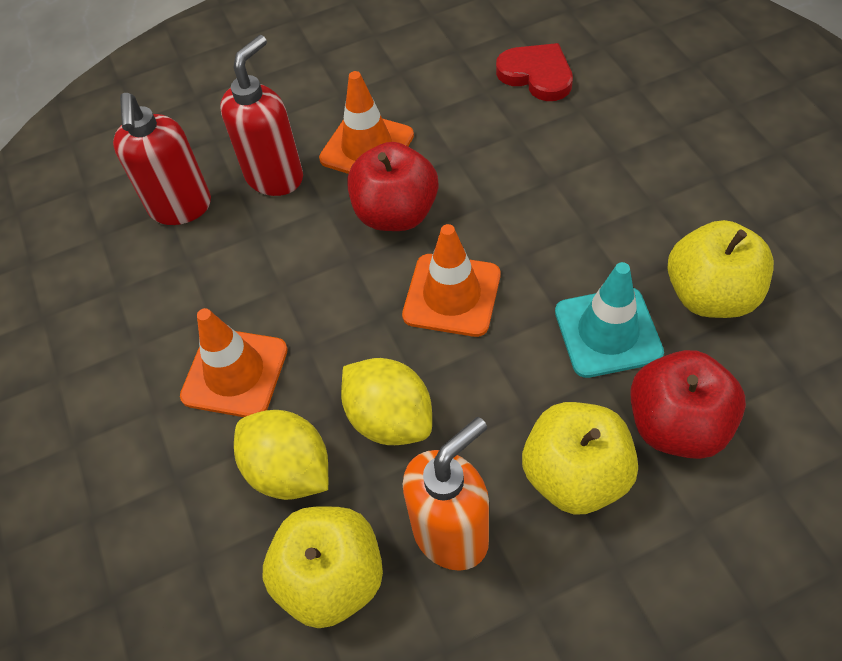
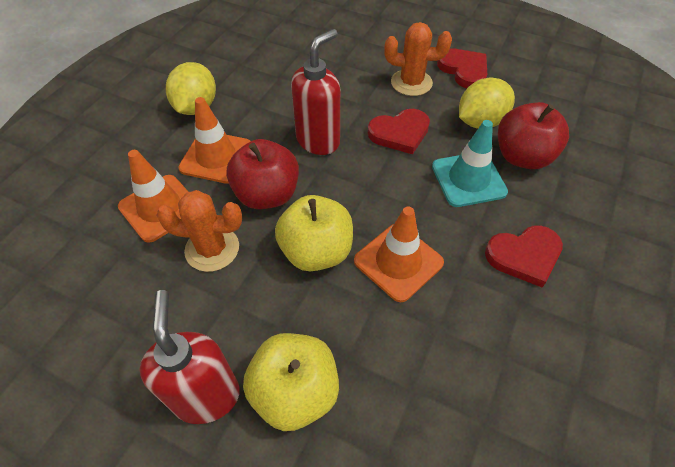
orange cactus: none = 0 -> [156,190,242,272] [384,22,452,96] = 2
orange soap dispenser: [403,417,489,571] = 1 -> none = 0
red heart: [496,43,573,101] = 1 -> [368,109,430,154] [437,49,487,88] [485,225,563,287] = 3
yellow apple: [263,506,383,628] [522,402,638,515] [668,220,774,318] = 3 -> [243,333,339,431] [275,195,353,271] = 2

